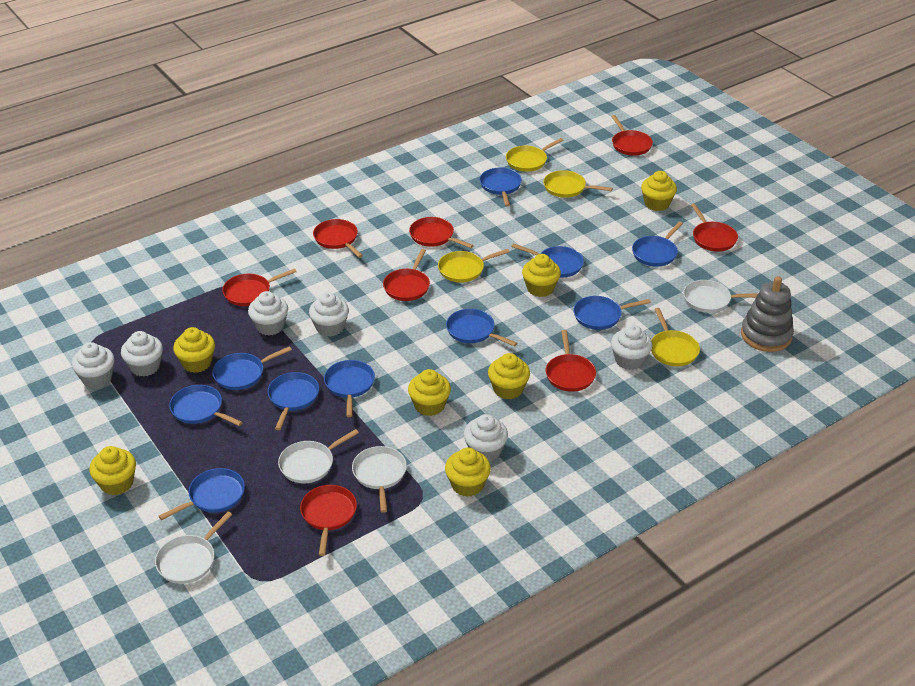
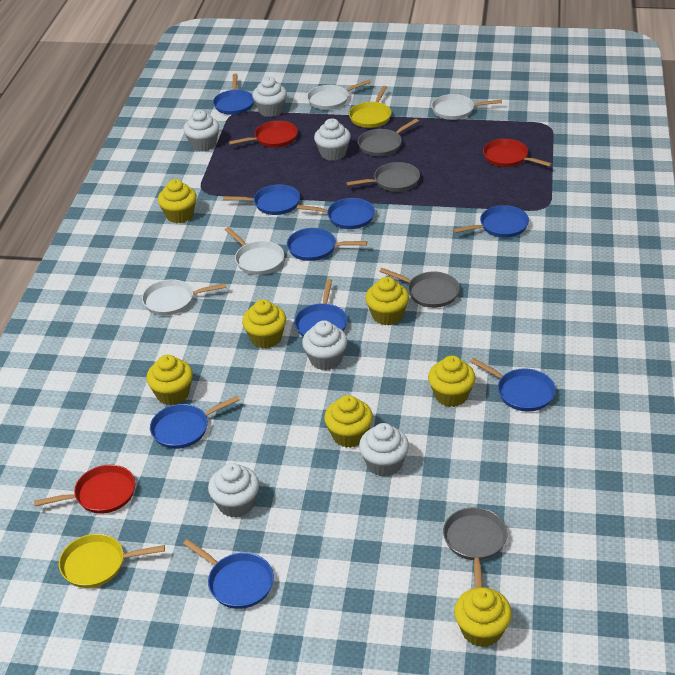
blue pan: [159,468,245,520] [169,385,243,426] [212,346,292,390] [268,372,319,430] [324,360,375,417] [446,309,517,347] [480,168,522,206] [511,243,584,277] [573,296,651,330] [632,221,683,266] = 10 -> [150,396,240,449] [183,539,274,609] [213,73,254,115] [223,185,300,215] [287,228,367,261] [294,279,347,337] [297,198,375,229] [453,205,529,238] [470,358,556,411] = 9
grey pan: none = 0 -> [346,162,420,192] [358,119,419,156] [379,268,460,308] [443,507,508,588] = 4
grey stacking toy: [741,276,794,352] = 1 -> none = 0
red pan: [222,268,297,306] [300,485,357,556] [313,219,363,258] [383,249,430,301] [409,217,474,248] [546,330,596,392] [611,115,653,156] [691,204,738,252] = 8 -> [34,465,135,514] [229,121,298,147] [483,139,552,167] = 3
yellow pan: [438,249,510,283] [506,138,564,172] [543,170,613,198] [651,308,700,366] = 4 -> [59,534,165,588] [349,86,391,128] = 2

